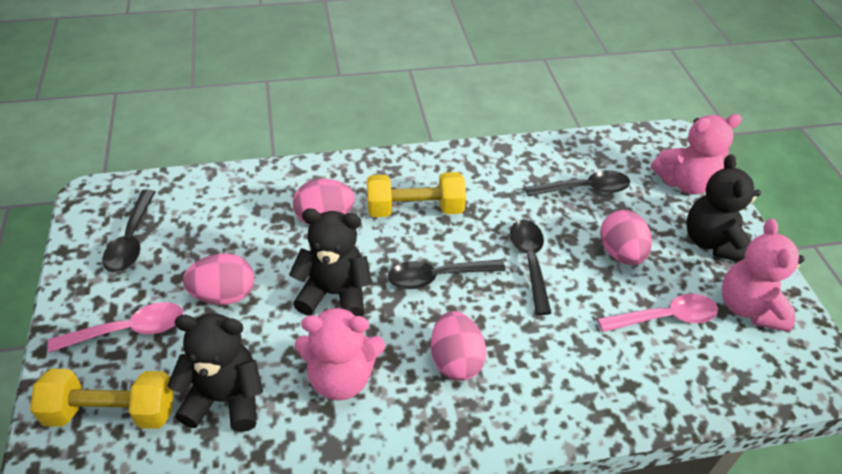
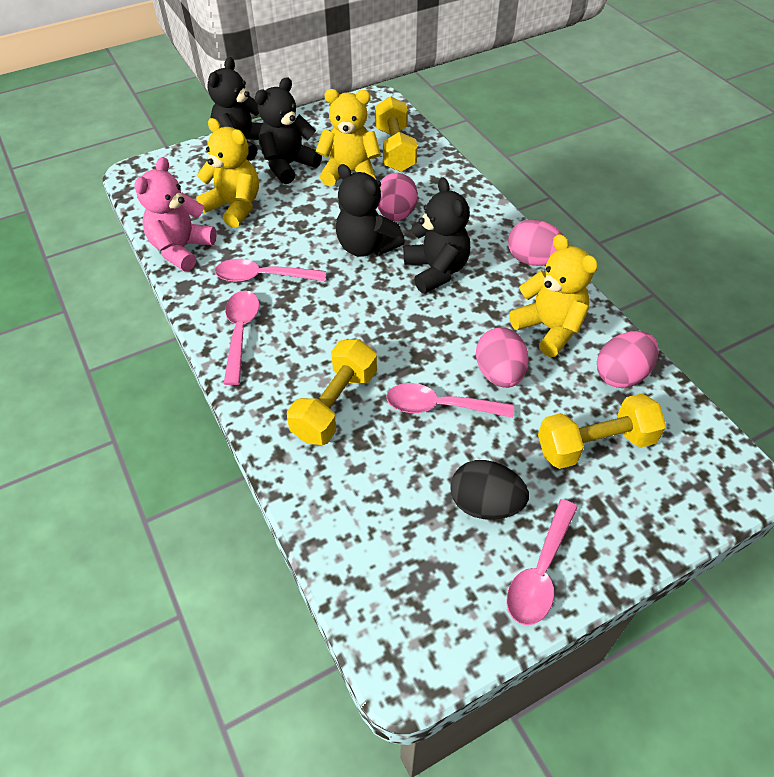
black egg: none = 0 -> [450,460,529,520] = 1
black spoon: [102,190,155,273] [388,259,506,289] [510,220,552,315] [525,170,630,197] = 4 -> none = 0
black teddy bear: [167,313,263,432] [289,208,372,317] [686,154,761,262] = 3 -> [208,57,263,161] [255,77,322,184] [336,164,405,257] [403,178,470,293] = 4
pink spoon: [48,302,183,353] [597,294,718,332] = 2 -> [215,259,326,282] [224,291,259,385] [386,383,514,418] [506,499,578,625] = 4
pink teddy bear: [295,305,385,401] [651,114,742,195] [722,219,805,332] = 3 -> [134,157,217,271] = 1
yellow dumbbell: [30,369,174,429] [367,172,466,217] = 2 -> [287,339,377,445] [375,96,418,172] [538,393,666,469] = 3
yellow teddy bear: none = 0 -> [196,118,259,228] [315,89,381,186] [509,234,598,357] = 3

